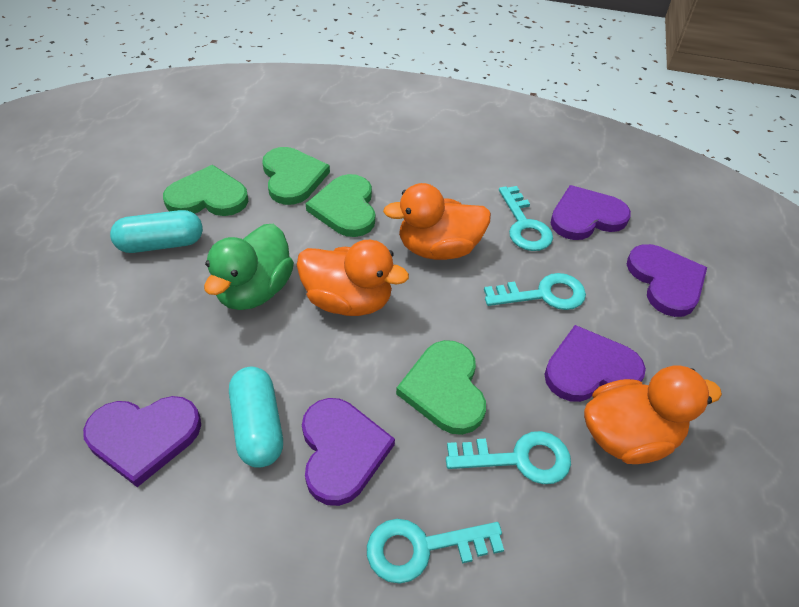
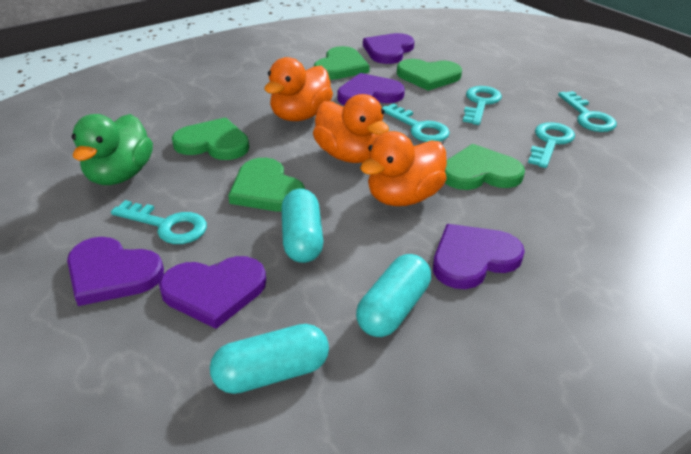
green heart: [163,165,248,216] [262,147,330,205] [306,174,375,237] [396,340,486,435] = 4 -> [172,118,249,160] [228,158,305,212] [314,46,370,80] [397,59,462,91] [445,144,525,190] = 5
turquoise capsule: [110,210,203,253] [229,367,283,468] = 2 -> [210,324,329,394] [281,189,323,263] [356,254,431,337] = 3
turquoise key: [367,519,504,584] [446,431,571,484] [484,273,586,310] [499,186,553,251] = 4 -> [111,200,207,244] [382,103,450,142] [463,86,502,125] [528,122,575,168] [558,91,617,132] = 5

